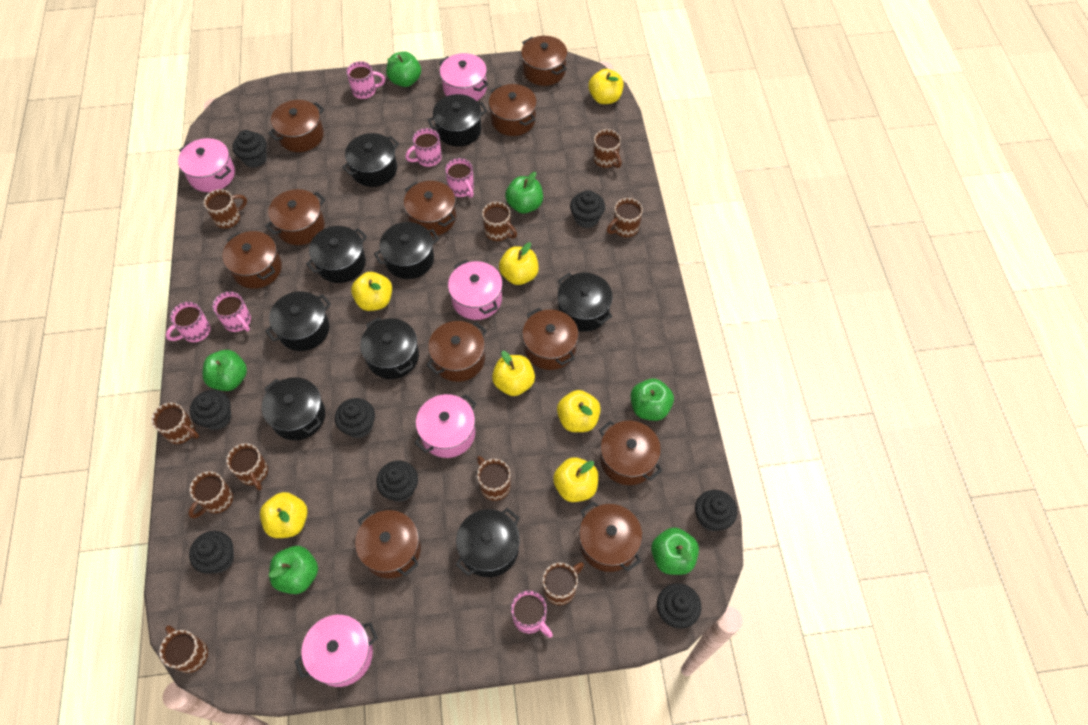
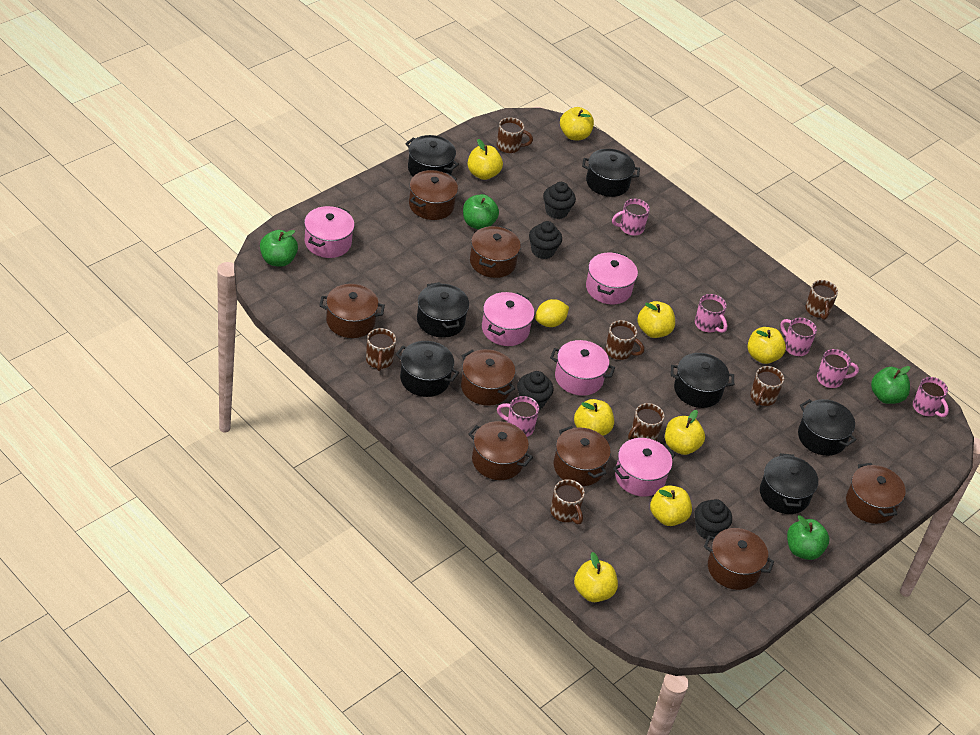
black cupcake: [189,531,234,574] [190,390,231,430] [233,130,267,168] [335,398,375,438] [376,461,418,502] [570,190,605,228] [657,583,701,628] [695,490,737,531] = 8 -> [517,371,553,410] [529,221,562,259] [543,182,576,219] [694,499,732,540] = 4
black pot: [262,377,325,440] [265,291,331,351] [306,226,367,283] [342,133,399,187] [360,317,419,379] [374,222,439,279] [427,94,487,147] [456,508,520,577] [558,273,613,332] = 9 -> [395,341,459,397] [405,135,459,176] [417,282,469,338] [582,149,640,197] [671,353,734,408] [760,453,818,514] [798,399,856,456] = 7
brown mug: [151,403,199,444] [159,625,208,673] [188,471,233,518] [204,189,247,229] [226,443,268,491] [477,456,511,501] [482,202,517,241] [542,562,584,605] [593,129,622,168] [607,198,643,237] = 10 -> [366,328,396,371] [497,117,533,153] [551,479,585,524] [605,320,644,360] [628,403,664,441] [750,366,784,406] [806,280,838,320] = 7
brown pot: [222,231,282,289] [265,189,325,245] [268,100,324,152] [355,510,421,578] [404,181,456,236] [426,321,487,382] [489,84,537,136] [521,36,568,86] [522,308,579,370] [579,501,642,572] [599,421,662,485] = 11 -> [319,284,385,338] [409,170,458,220] [461,349,515,406] [468,421,533,480] [470,226,521,278] [554,426,611,486] [704,528,774,590] [846,463,906,524] = 8
green apple: [202,350,247,391] [269,546,318,594] [386,52,421,87] [505,172,543,213] [631,379,674,421] [651,527,699,575] = 6 -> [260,230,298,267] [463,194,499,230] [787,515,829,560] [871,366,910,404] = 4
yellow apple: [260,492,308,538] [351,272,392,311] [492,351,535,396] [499,242,539,285] [553,457,598,502] [557,390,601,432] [589,69,624,104] = 7 -> [468,139,503,180] [560,107,594,140] [574,399,614,436] [574,552,618,602] [637,301,675,338] [650,485,692,526] [665,410,705,455] [748,327,786,364] = 8
yellow lemon: none = 0 -> [535,299,569,327] = 1

